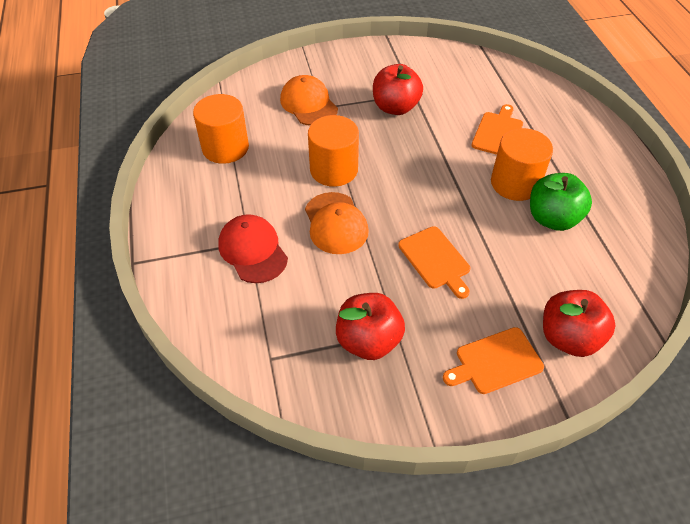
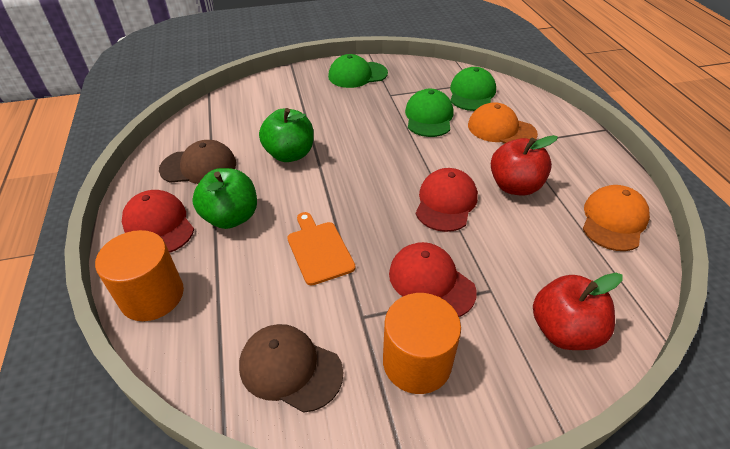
brown cap: none = 0 -> [159,140,236,184] [239,324,343,413] = 2
green apple: [530,173,592,231] = 1 -> [192,168,257,229] [259,108,314,162] = 2
green cap: none = 0 -> [328,54,388,88] [405,89,453,137] [450,67,496,111] = 3
orange cutting board: [398,226,470,299] [443,327,544,394] [471,104,523,155] = 3 -> [287,212,356,286] = 1
orange cylinder: [193,94,249,164] [308,115,359,187] [491,128,553,201] = 3 -> [95,230,184,321] [383,293,461,394] = 2
red apple: [336,293,405,360] [373,64,423,115] [543,290,615,357] = 3 -> [491,135,558,196] [533,273,623,350] = 2
red cap: [218,214,288,283] = 1 -> [122,190,194,253] [389,242,477,317] [416,168,478,232] = 3

